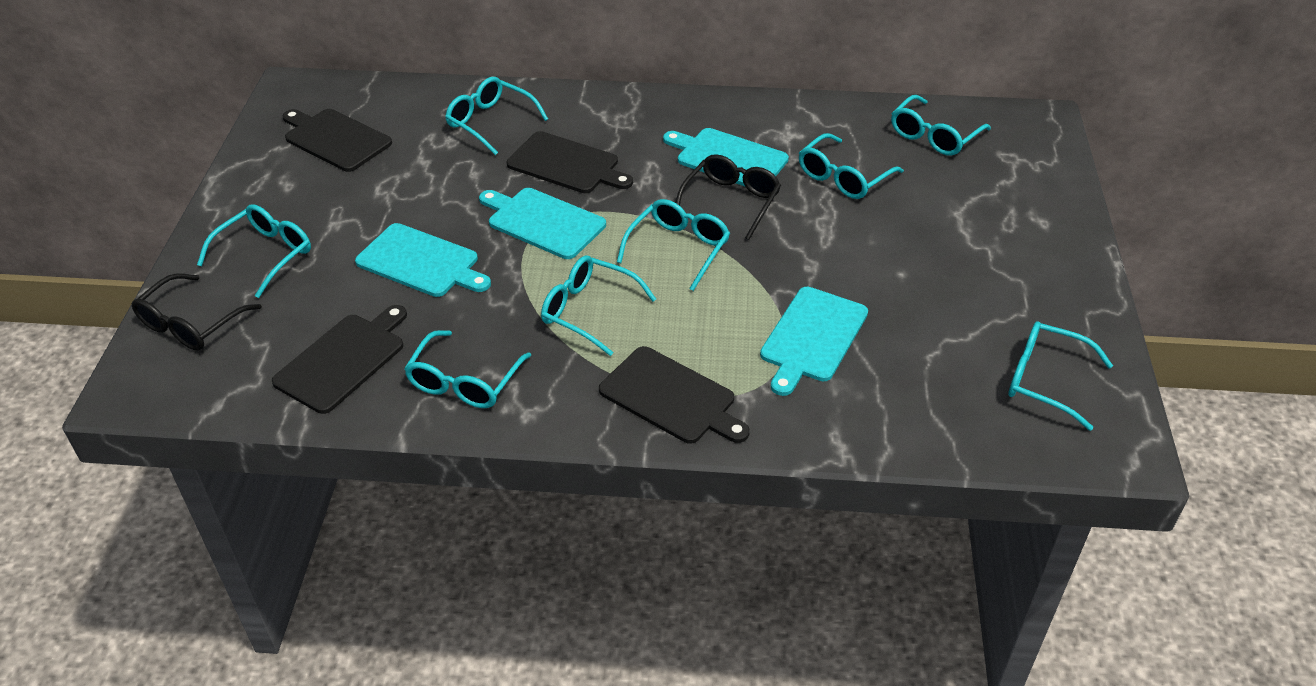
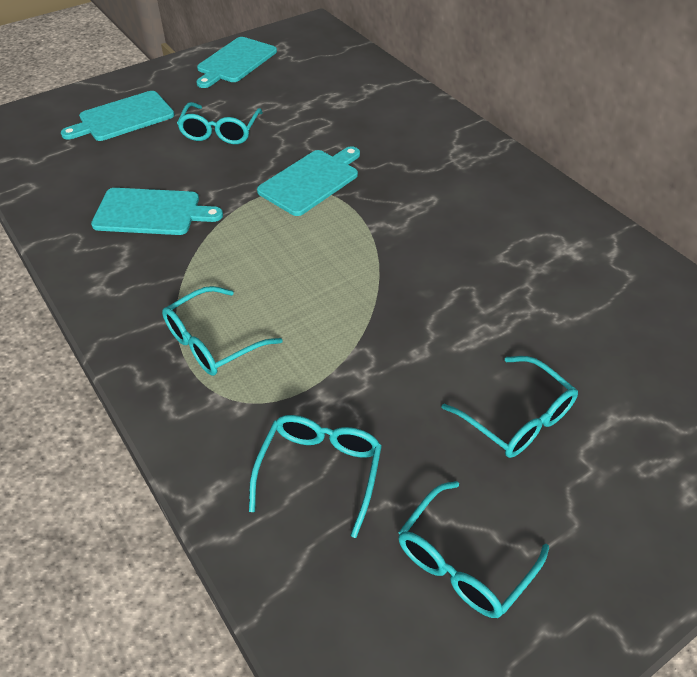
black cutting board: [272,305,407,414] [282,109,392,172] [507,131,633,193] [599,346,750,444] = 4 -> none = 0
black glasses: [131,273,262,351] [676,154,781,240] = 2 -> none = 0
turquoise glasses: [197,204,311,298] [404,330,531,408] [445,77,548,155] [541,255,656,356] [617,199,730,291] [799,133,904,199] [891,95,991,156] [1008,321,1113,431] = 8 -> [162,286,282,376] [177,102,263,144] [249,415,382,538] [398,481,549,618] [442,356,578,458] = 5

